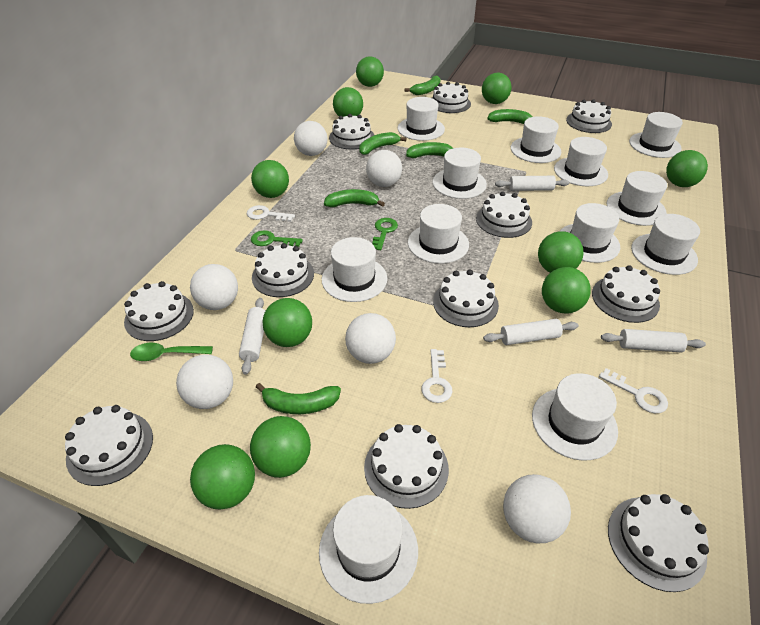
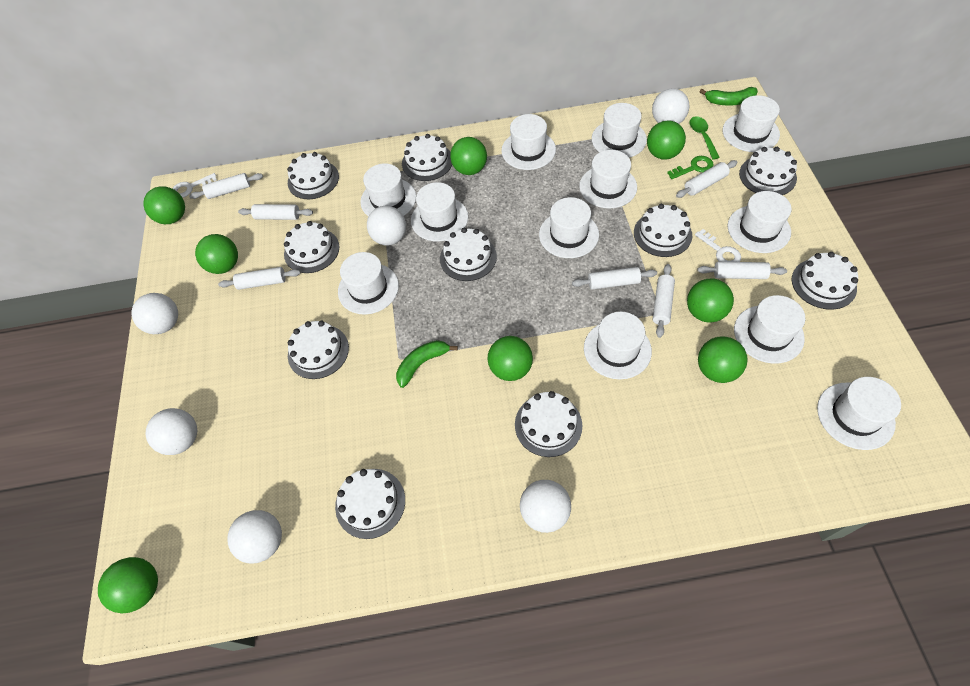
green ball: [190,444,255,510] [250,416,311,478] [251,160,289,198] [262,298,312,347] [333,87,363,117] [356,56,384,87] [482,73,512,104] [538,231,584,273] [542,267,591,313] [666,150,708,187] = 10 -> [98,557,158,613] [143,186,185,224] [195,234,238,274] [450,137,487,175] [488,336,533,381] [647,120,686,160] [687,279,734,323] [698,336,747,383] = 8
green banana: [256,383,341,414] [324,189,385,207] [359,132,406,155] [405,75,441,95] [406,142,453,158] [488,109,532,124] = 6 -> [396,340,458,388] [700,87,758,106] = 2
green key: [251,230,303,247] [372,218,398,250] = 2 -> [667,156,714,179] = 1
white cake: [65,405,153,486] [124,281,194,341] [252,243,314,297] [329,114,374,149] [364,424,449,509] [432,82,471,113] [433,269,499,327] [476,191,532,238] [566,99,612,133] [592,265,660,323] [608,494,709,592] = 11 -> [284,221,339,273] [287,152,339,199] [288,321,349,379] [335,469,405,539] [402,134,452,181] [440,228,497,281] [515,391,582,457] [634,204,692,257] [739,147,797,195] [792,252,858,310] = 10
white key: [247,205,295,222] [421,349,453,403] [599,368,668,413] = 3 -> [172,173,217,198] [695,229,741,262] = 2
white rolling pin: [239,298,265,375] [483,319,579,345] [495,176,569,191] [601,329,706,352] = 4 -> [189,173,263,199] [218,267,301,290] [238,204,313,220] [572,267,657,290] [653,264,675,338] [676,160,738,198] [697,262,787,279] = 7

